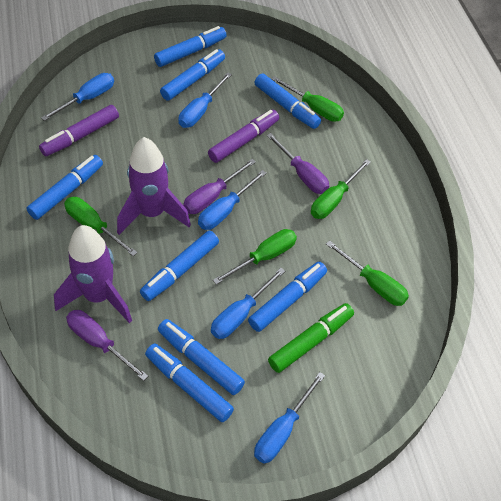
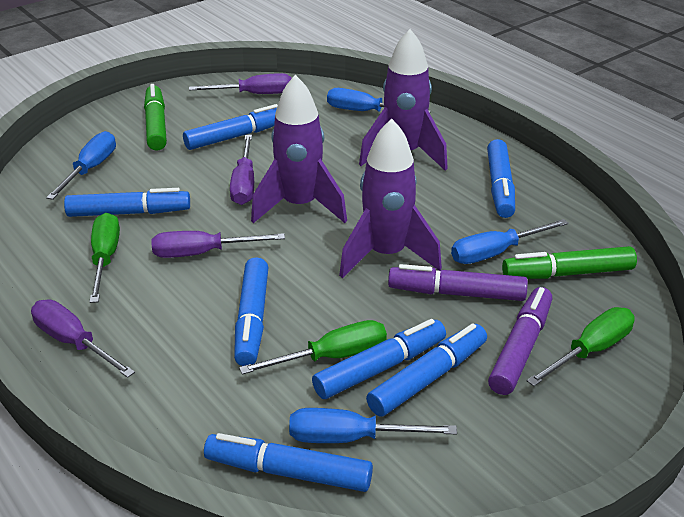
blue marker: [26,155,103,220] [140,231,219,301] [145,344,234,422] [154,26,227,67] [158,319,245,395] [160,49,225,101] [248,262,327,332] [254,74,321,129] = 8 -> [64,188,190,217] [183,104,278,150] [204,433,373,492] [234,257,269,366] [312,319,446,399] [366,323,487,417] [487,139,515,218] = 7
blue screwdriver: [41,73,114,121] [179,72,232,128] [198,170,267,230] [211,268,285,339] [254,372,325,464] = 5 -> [46,131,116,200] [289,408,457,443] [327,88,431,113] [451,219,569,264] = 4
green marker: [268,303,354,373] = 1 -> [144,84,167,151] [502,246,637,279] = 2
green screwdriver: [64,197,138,256] [213,229,297,285] [272,76,344,122] [311,159,371,219] [326,240,409,306] = 5 -> [89,213,120,303] [239,320,387,374] [527,307,635,386] = 3
purple rocket: [54,225,132,323] [117,137,191,235] = 2 -> [251,75,347,223] [339,118,442,278] [359,29,448,171] = 3
purple screwdriver: [66,310,148,381] [183,159,256,214] [266,133,329,194] = 3 -> [31,300,135,378] [151,231,285,258] [189,73,292,94] [230,135,254,205] = 4

